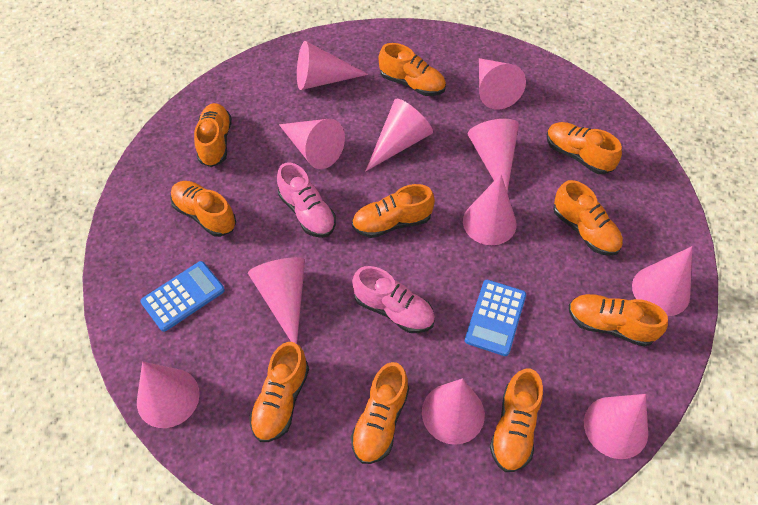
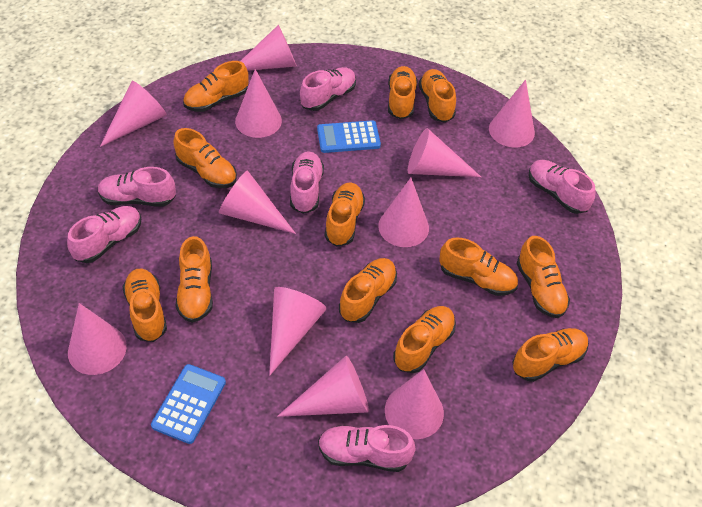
orange shoe: [170,181,236,237] [194,103,232,167] [249,342,309,442] [351,362,409,464] [352,184,435,238] [379,43,446,96] [490,368,543,472] [547,122,622,174] [553,180,623,256] [569,294,668,347] = 10 -> [122,269,167,342] [174,128,237,188] [176,236,213,323] [183,61,249,112] [325,183,365,247] [339,258,397,323] [388,66,418,119] [393,306,456,373] [419,69,456,123] [439,237,518,296] [512,328,589,382] [516,236,570,318] = 12
pink shoe: [277,163,336,238] [352,266,435,333] = 2 -> [67,206,141,263] [98,167,176,207] [290,151,324,214] [300,67,356,111] [318,425,416,472] [528,160,595,214] = 6

